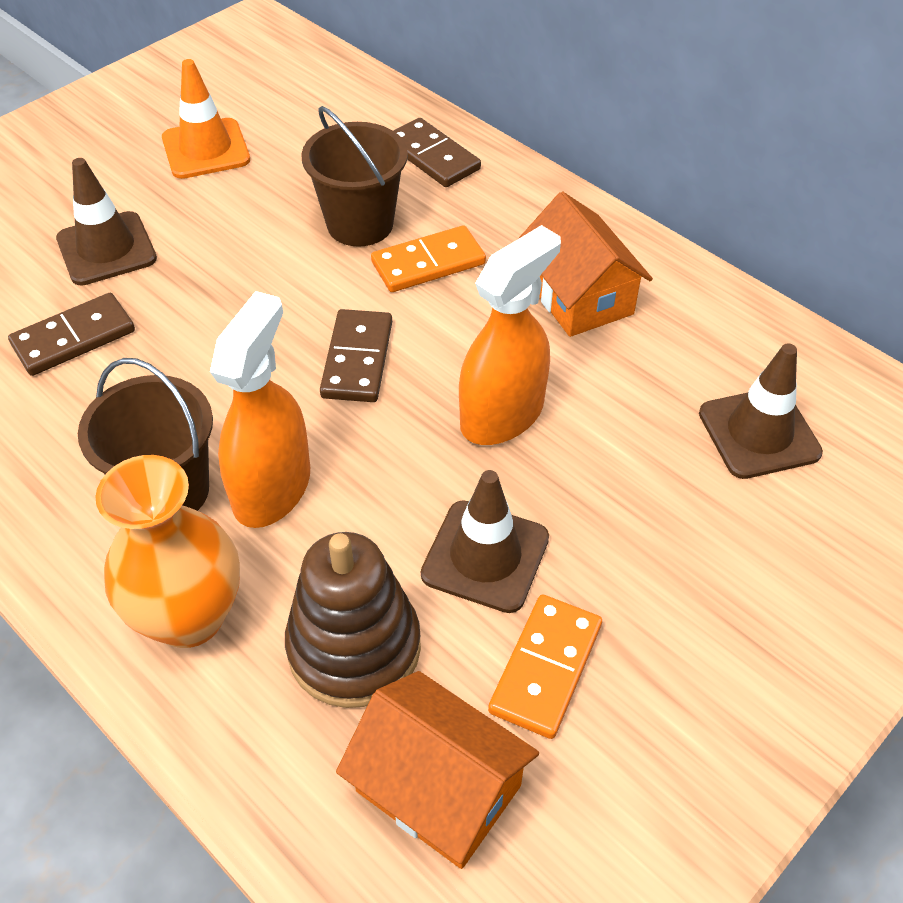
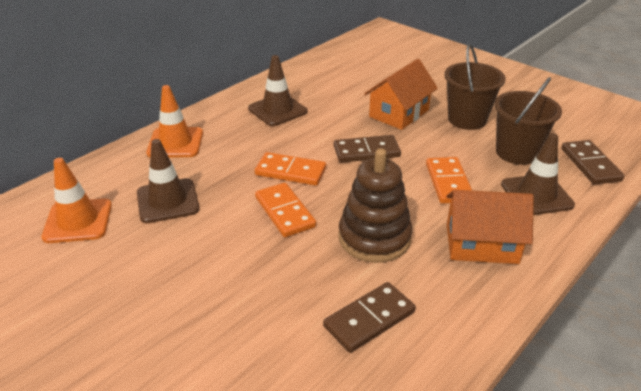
orange domino: [371,225,486,292] [488,594,602,739] = 2 -> [255,152,326,186] [255,183,316,237] [426,157,472,204] = 3
orange spray bottle: [210,291,310,528] [459,225,561,445] = 2 -> none = 0
orange traffic cone: [162,59,250,179] = 1 -> [41,158,112,243] [146,85,203,158] = 2
orange vase: [95,455,240,648] = 1 -> none = 0

